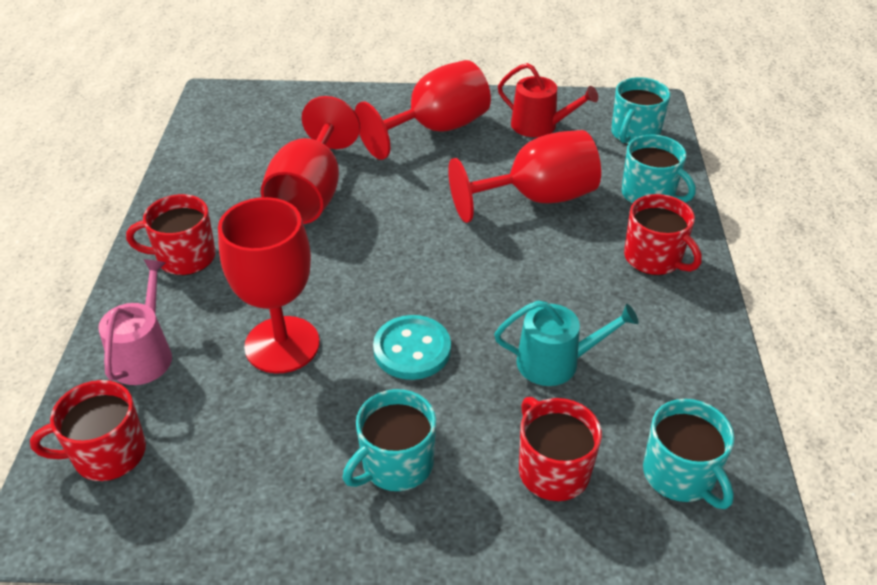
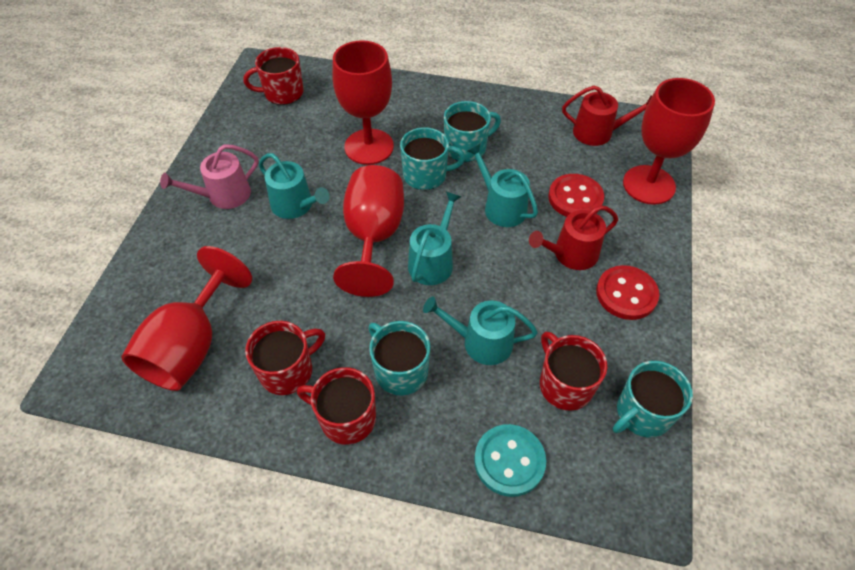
red button: none = 0 -> [548,174,604,217] [596,265,659,320] = 2
red watering can: [498,63,598,137] = 1 -> [529,205,618,270] [562,86,652,146] = 2
turquoise watering can: [494,300,639,386] = 1 -> [259,153,330,219] [408,192,461,285] [423,297,538,365] [467,143,538,227] = 4

